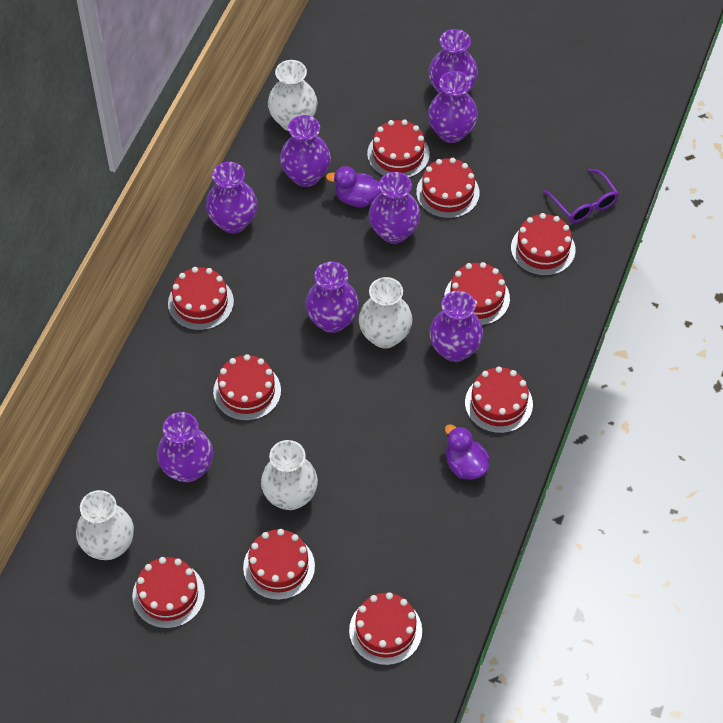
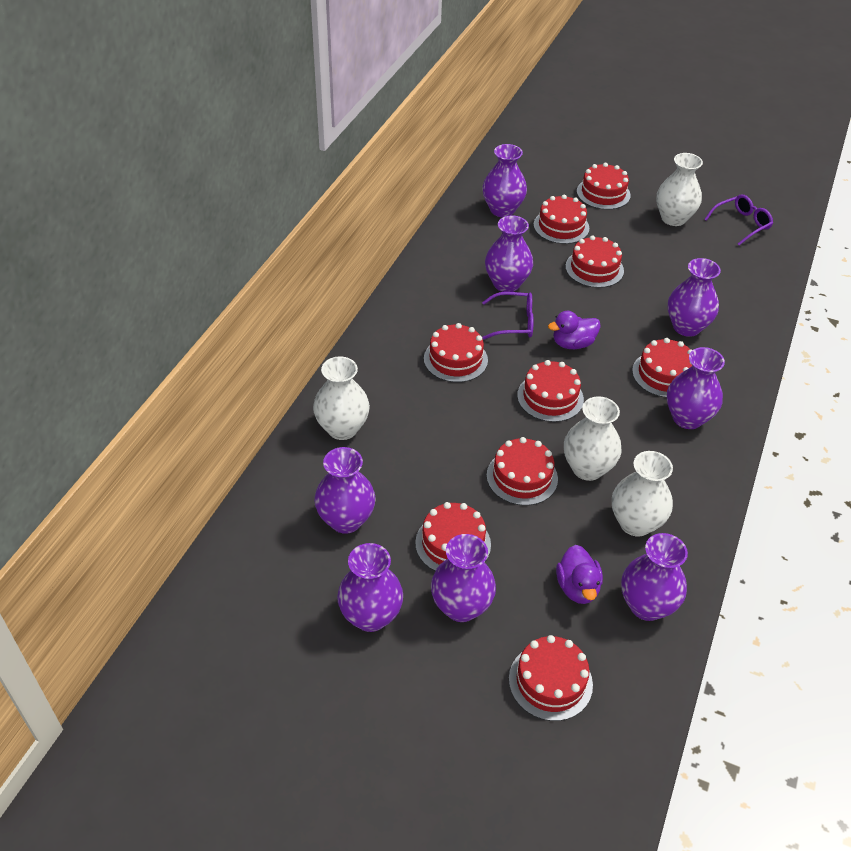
purple glasses: [543,169,619,223] = 1 -> [482,292,534,340] [704,194,773,245] = 2
red cake: [132,557,205,629] [168,267,234,331] [213,354,281,421] [243,529,315,600] [349,592,422,665] [367,119,430,178] [416,158,480,219] [444,262,510,325] [465,367,533,433] [511,213,576,276] = 10 -> [415,502,491,571] [424,323,488,382] [487,437,558,506] [509,635,593,721] [517,360,584,422] [534,195,589,244] [565,235,624,288] [577,163,631,210] [632,338,692,398] = 9

